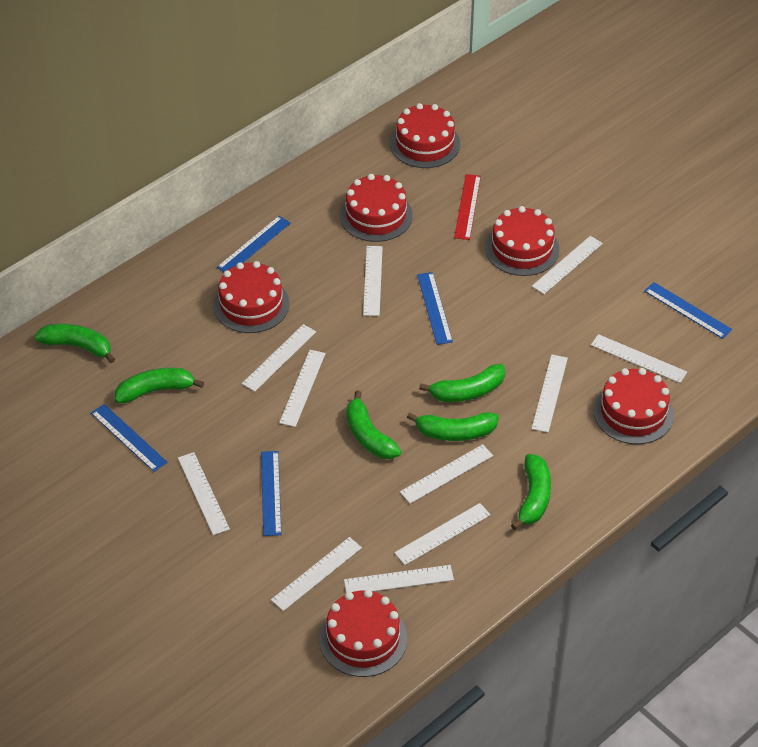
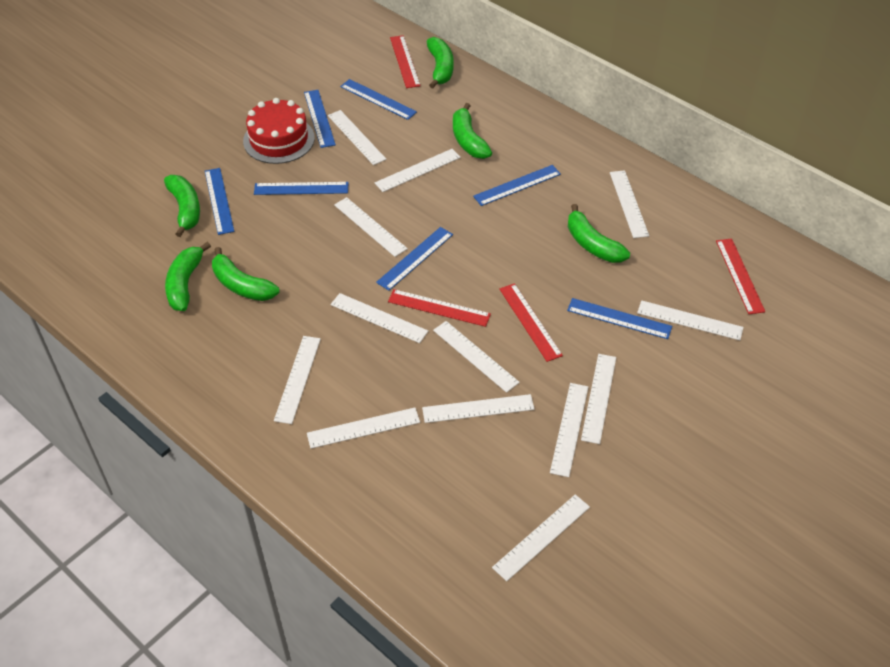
blue ruler: [91,404,168,472] [217,216,291,272] [261,451,282,536] [417,272,453,345] [644,282,732,339] = 5 -> [205,168,234,235] [254,182,349,195] [304,90,336,148] [340,79,417,120] [376,227,453,291] [473,165,561,206] [567,298,672,339] = 7
red cake: [213,261,289,333] [319,589,407,677] [340,174,413,242] [390,103,460,168] [485,206,560,276] [593,368,674,444] = 6 -> [243,98,315,164] = 1
red ruler: [454,174,481,240] = 1 -> [388,289,491,327] [390,35,420,88] [499,283,563,362] [716,238,765,314] = 4
white ruler: [178,452,230,535] [242,324,316,392] [271,537,362,611] [279,350,326,427] [344,565,454,593] [363,246,383,316] [394,503,491,565] [400,444,493,504] [532,236,603,294] [532,355,568,432] [591,334,687,383] = 11 -> [274,336,321,424] [307,408,420,449] [328,110,386,165] [331,293,428,343] [334,197,408,257] [375,149,461,192] [422,394,534,423] [433,321,520,393] [492,494,590,581] [550,383,588,477] [581,354,616,444] [610,170,649,238] [637,300,744,340] = 13

